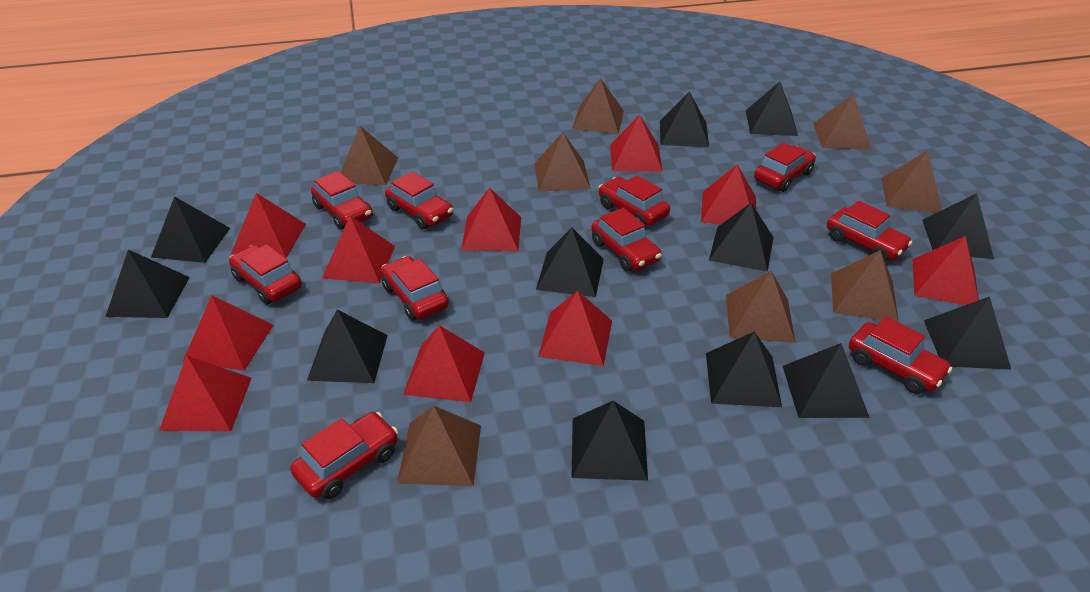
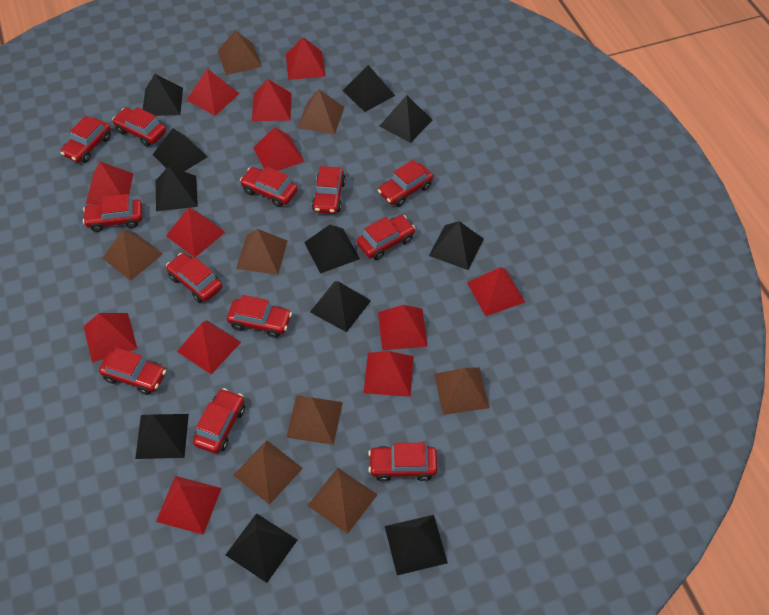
black pyramid: [105,250,190,318] [151,196,230,263] [307,310,388,383] [536,228,604,297] [571,401,648,481] [660,91,709,147] [706,332,782,407] [709,203,774,272] [746,81,798,136] [783,343,870,418] [922,193,994,259] [924,296,1011,370] = 12 -> [135,414,189,459] [143,74,183,116] [153,129,208,171] [156,166,198,211] [226,513,297,583] [304,225,360,274] [310,281,371,332] [343,65,395,112] [379,95,432,143] [385,515,448,575] [429,221,484,270] = 11
red car: [229,244,302,305] [290,412,398,500] [311,171,373,230] [381,256,449,321] [385,172,453,229] [591,208,662,272] [598,175,670,226] [754,143,816,192] [827,201,913,261] [849,317,952,394] = 10 -> [60,116,111,163] [83,194,142,232] [99,348,166,395] [112,107,166,146] [166,253,222,302] [193,388,245,454] [227,295,292,338] [240,167,298,207] [312,166,346,214] [357,215,415,260] [368,443,438,482] [378,160,433,207] = 12
red pyramid: [159,355,252,432] [183,295,273,371] [231,193,306,258] [322,216,395,283] [403,325,485,402] [461,188,521,251] [538,291,612,366] [610,114,663,172] [701,164,756,224] [913,236,979,305] = 10 -> [84,313,137,363] [86,162,134,204] [156,476,222,535] [166,208,225,258] [177,320,241,374] [187,69,240,116] [252,79,291,121] [253,127,304,171] [286,37,326,80] [364,351,414,397] [378,305,428,350] [467,267,525,316] = 12

